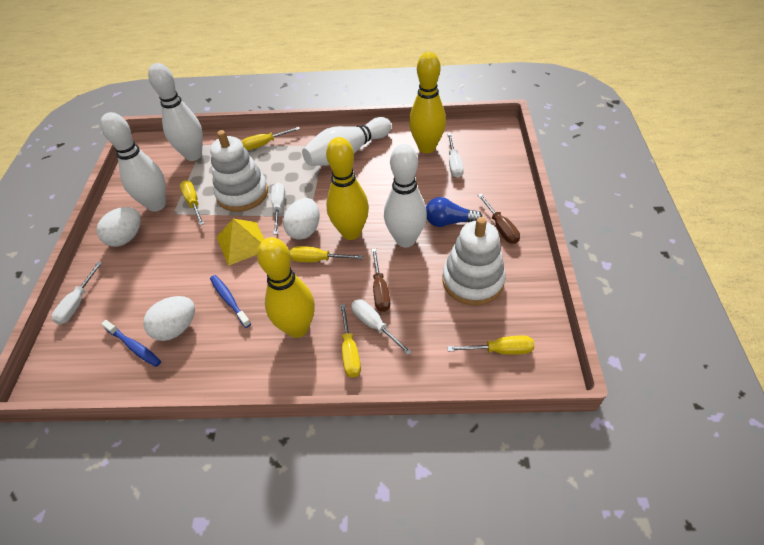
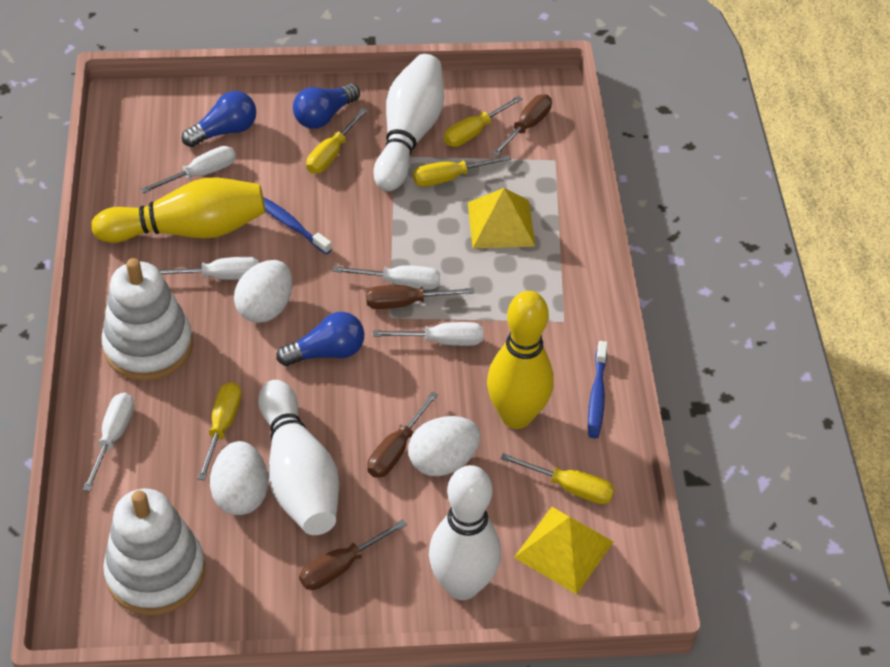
blue light bulb: [426,197,482,227] = 1 -> [182,91,256,147] [276,312,364,366] [293,83,360,129] = 3
brown screwdriver: [372,248,390,312] [478,194,520,244] = 2 -> [299,519,407,590] [366,285,474,309] [367,391,438,478] [492,94,552,156] = 4
white bowling pin: [100,112,166,212] [148,63,203,161] [302,117,392,166] [384,144,427,247] = 4 -> [258,380,339,535] [374,54,444,191] [429,465,501,600] = 3
white screwdriver: [51,262,102,325] [271,183,285,235] [351,299,412,355] [447,133,464,178] = 4 -> [83,392,134,492] [141,146,236,193] [158,256,259,280] [333,265,440,290] [373,322,483,346] = 5
yellow bowling pin: [257,237,315,338] [326,137,369,240] [409,52,446,153] = 3 -> [91,178,265,243] [487,291,554,429] = 2
yellow pyramid: [217,219,264,266] = 1 -> [468,188,535,249] [514,507,613,595] = 2

